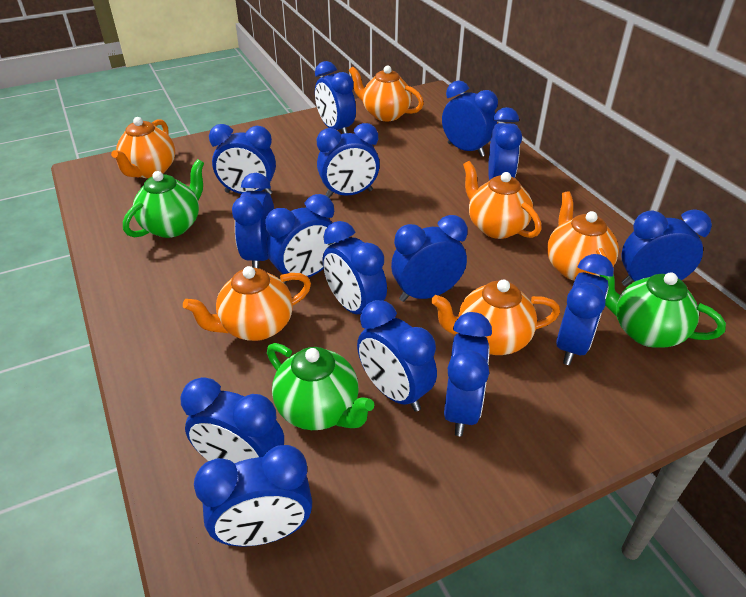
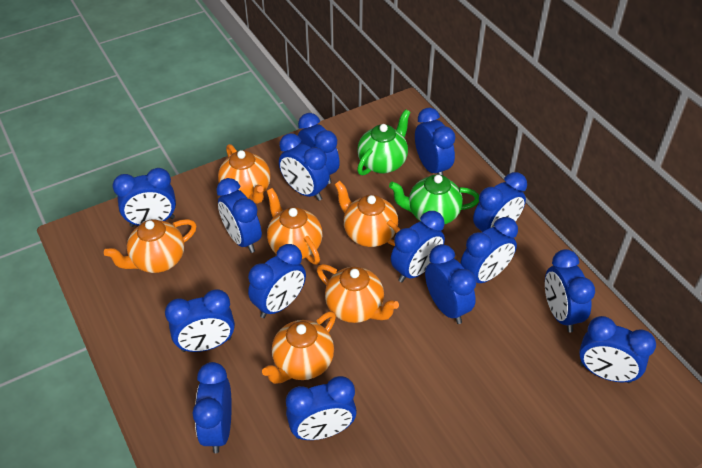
green teapot: [123,159,204,238] [267,343,374,430] [600,272,726,348] = 3 -> [357,109,410,176] [389,174,479,225] = 2

